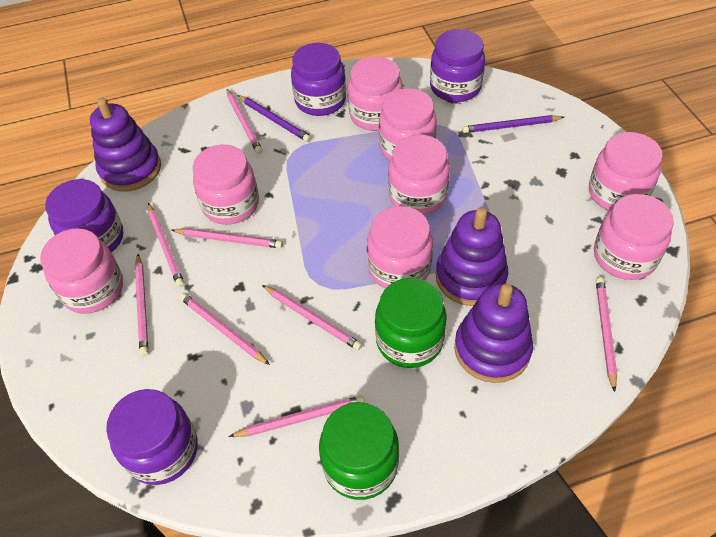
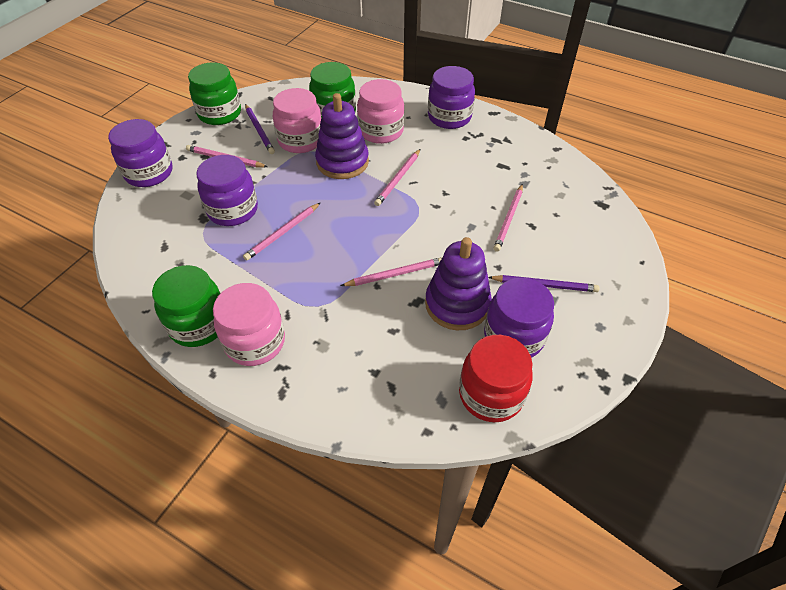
green jar: [319,402,399,500] [375,278,447,368] = 2 -> [152,265,221,347] [188,62,241,125] [309,62,356,117] = 3
pink jar: [40,228,123,314] [193,145,259,225] [348,56,403,131] [367,206,433,289] [379,88,437,161] [388,135,450,215] [589,132,663,211] [594,194,674,280] = 8 -> [213,283,285,366] [273,88,322,153] [357,79,404,144] = 3
pink pencil: [135,254,148,356] [148,203,184,287] [172,228,283,248] [180,293,270,365] [227,89,262,154] [229,395,365,437] [262,285,362,350] [596,277,617,392] = 8 -> [186,145,267,168] [243,202,321,261] [341,257,442,286] [374,149,420,206] [494,184,523,252] = 5
purple stacking toy: [90,98,161,191] [436,207,508,306] [454,283,533,383] = 3 -> [315,93,369,179] [425,237,492,330] = 2
red jar: none = 0 -> [459,335,533,422] = 1

